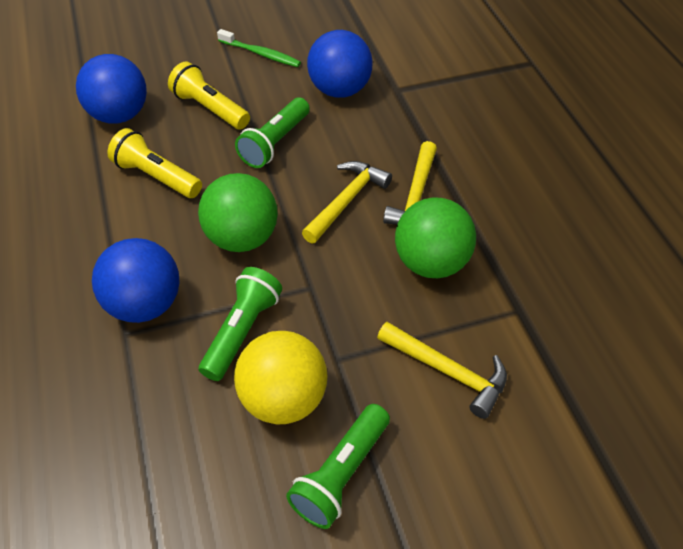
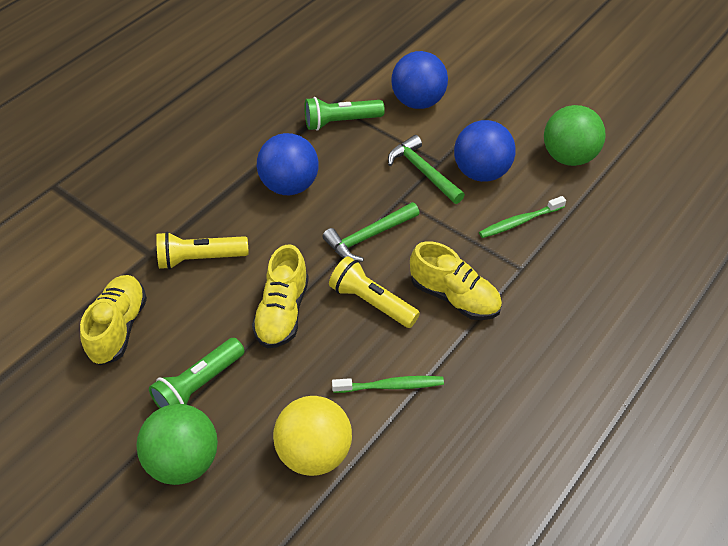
green flashlight: [199,267,282,381] [235,98,310,168] [286,404,390,529] = 3 -> [149,338,245,409] [304,97,385,131] = 2
green hammer: none = 0 -> [322,202,420,262] [388,135,465,204] = 2
green toothbrush: [217,29,301,67] = 1 -> [332,376,444,393] [479,196,566,238] = 2
yellow hammer: [302,161,392,243] [377,322,507,419] [383,141,437,225] = 3 -> none = 0
yellow shoe: none = 0 -> [80,275,147,365] [252,244,309,348] [410,241,502,320] = 3

